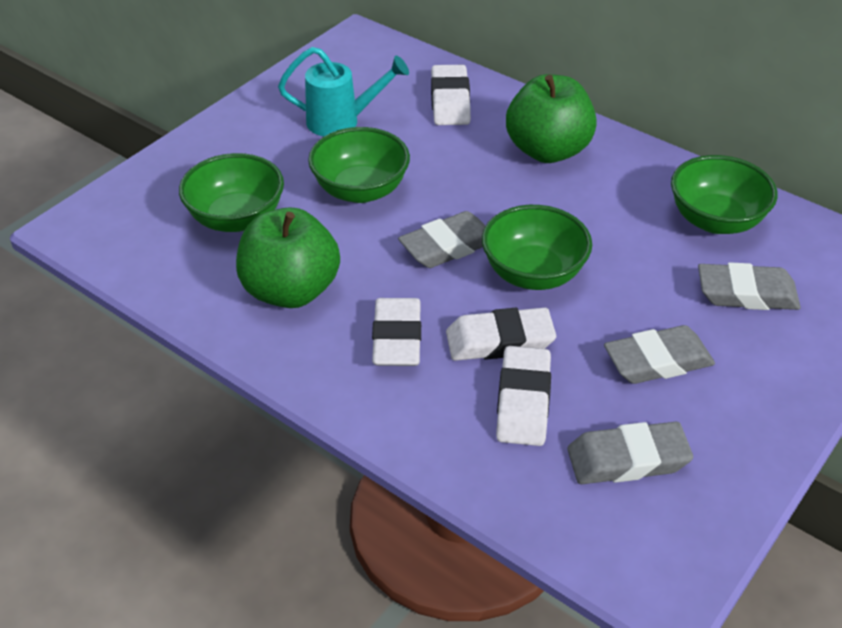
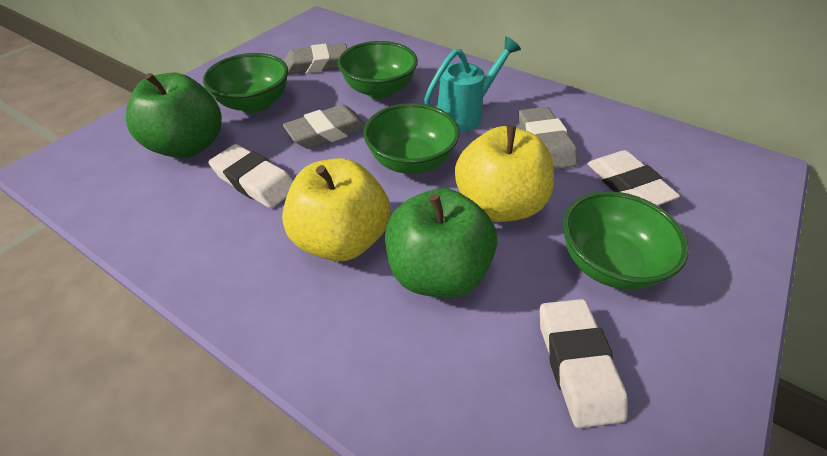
grey eraser: [398,211,485,268] [567,422,693,484] [604,325,715,384] [698,262,801,310] = 4 -> [283,105,365,149] [284,43,347,75] [518,107,578,170] = 3
white eraser: [372,298,421,366] [431,65,471,125] [446,308,556,361] [496,346,551,446] = 4 -> [209,144,293,208] [540,299,627,428] [587,150,680,206] = 3
yellow apple: none = 0 -> [282,158,391,261] [455,125,554,222] = 2

